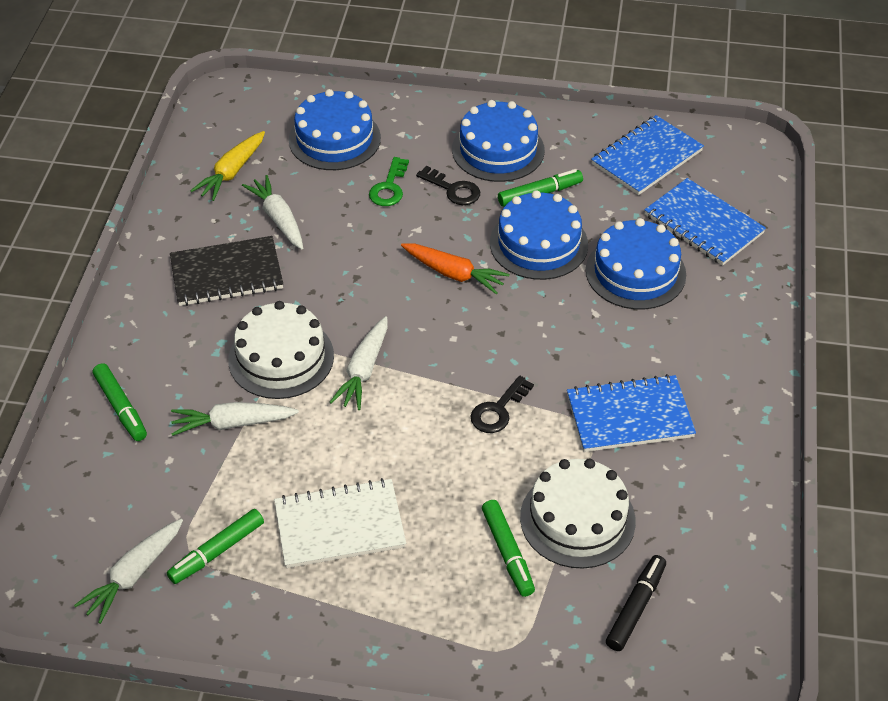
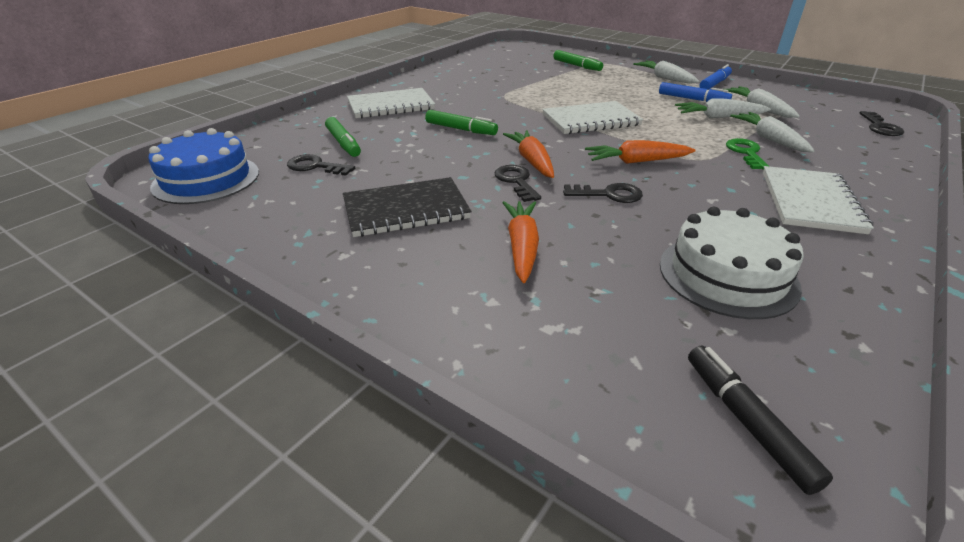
black key: [416,166,480,205] [470,376,534,433] = 2 -> [287,154,355,176] [495,165,541,202] [563,183,643,203] [859,111,904,136] = 4
blue cake: [289,89,381,170] [452,100,545,182] [490,190,588,280] [586,218,686,310] = 4 -> [149,128,259,204] = 1
blue marker: none = 0 -> [659,82,732,102] [699,64,732,90] = 2
blue notebook: [567,374,696,452] [591,115,704,195] [645,178,766,266] = 3 -> none = 0
green marker: [93,363,147,441] [167,509,264,584] [482,500,535,597] [498,169,583,207] = 4 -> [325,117,361,157] [425,110,498,135] [553,50,603,71] = 3
orange carrot: [401,243,510,294] = 1 -> [502,201,539,283] [503,130,554,178] [585,140,696,164] = 3
white cake: [228,301,334,399] [520,458,636,569] = 2 -> [660,207,804,319] = 1
white notebook: [274,478,406,568] = 1 -> [347,88,435,118] [542,101,643,134] [763,166,874,234] = 3
yellow carrot: [190,131,265,201] = 1 -> none = 0

